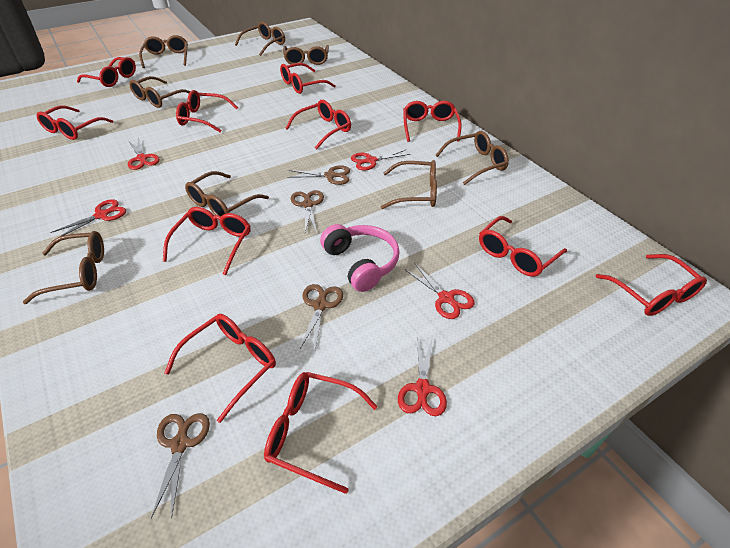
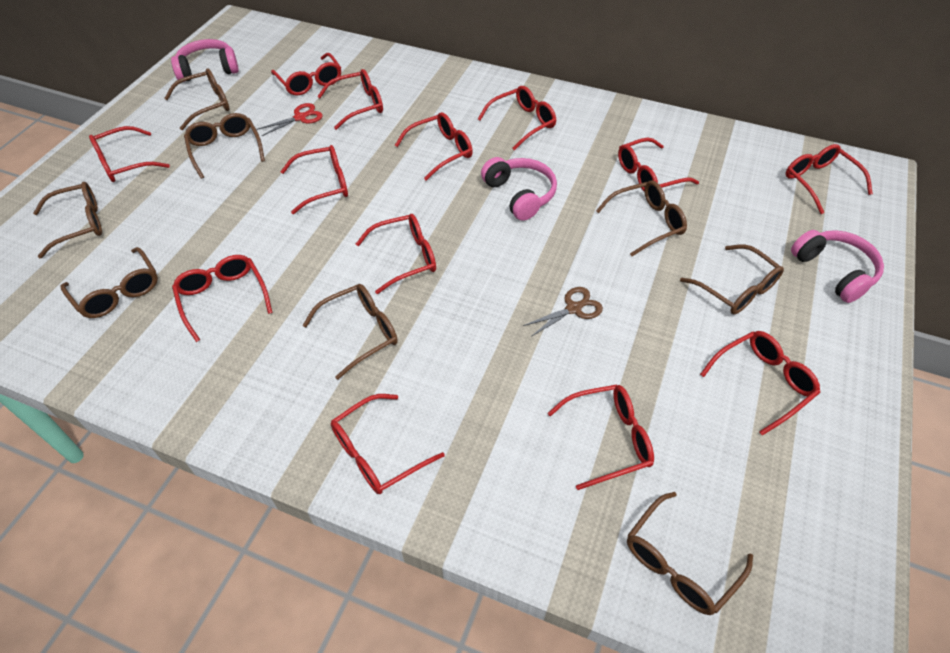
brown scissors: [151,413,210,519] [287,165,350,185] [291,190,324,232] [300,284,343,350] = 4 -> [523,287,603,337] = 1
pink headphones: [320,224,400,292] = 1 -> [171,39,239,82] [481,157,557,221] [791,230,884,303] = 3
red glasses: [36,106,113,140] [77,57,136,87] [163,207,251,275] [165,314,276,423] [176,90,238,132] [264,372,378,494] [280,63,336,94] [286,100,351,149] [403,101,462,142] [479,216,567,277] [596,254,707,316] = 11 -> [89,126,170,182] [172,255,273,342] [271,53,341,96] [280,145,348,214] [317,69,383,130] [331,394,445,494] [356,214,436,294] [395,112,473,181] [478,86,556,151] [547,384,654,490] [618,137,699,191] [700,331,820,436] [786,144,873,214] = 13
red scissors: [50,199,126,237] [128,138,160,170] [351,150,411,170] [398,337,447,416] [404,264,475,319] = 5 -> [257,103,323,136] = 1

